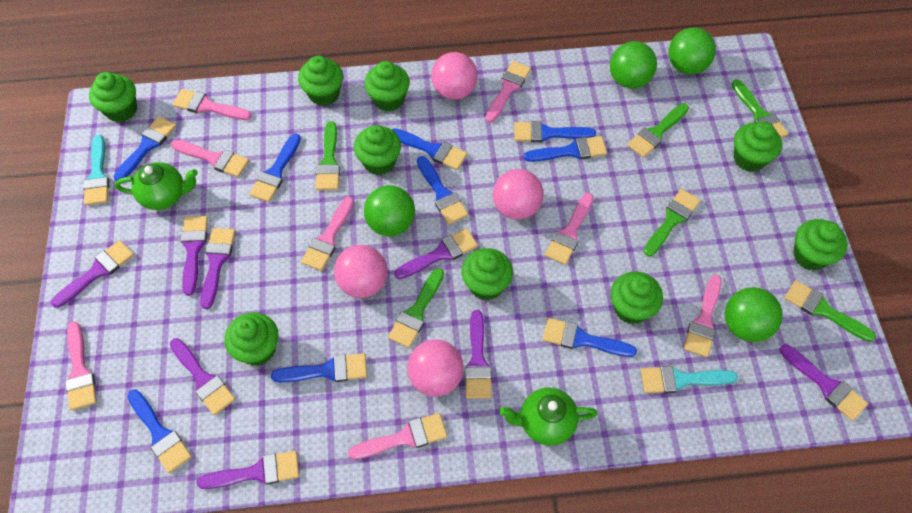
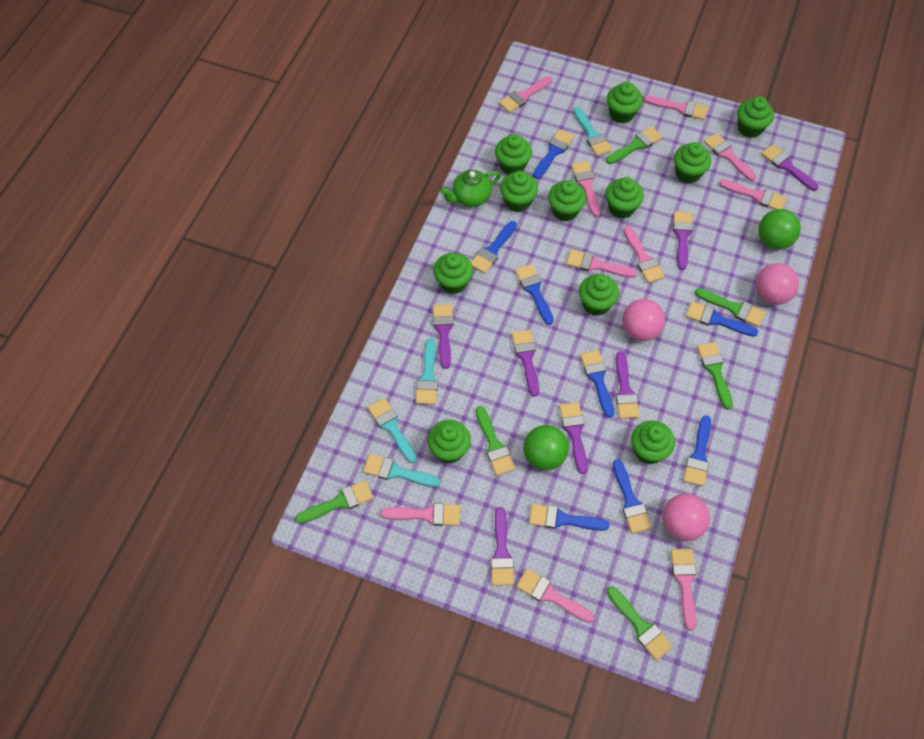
blue brush: [113,116,176,181] [127,390,192,473] [249,133,301,202] [271,353,367,382] [391,128,467,170] [417,156,468,224] [514,121,596,142] [524,136,607,162] [542,318,637,357] = 9 -> [471,221,517,274] [515,264,554,325] [529,504,609,531] [533,129,574,179] [580,350,614,418] [613,459,652,534] [683,415,711,487] [686,301,758,337] = 8
green ball: [364,185,415,236] [610,41,657,89] [669,28,716,74] [725,287,783,342] = 4 -> [523,425,569,470] [758,209,801,250] = 2
green cupcake: [89,72,137,122] [224,312,279,366] [298,56,343,106] [354,125,401,175] [364,61,410,111] [462,248,513,300] [611,272,663,324] [734,121,782,172] [793,219,848,271] = 9 -> [427,420,471,464] [433,253,473,294] [495,134,532,175] [500,171,538,212] [548,180,586,221] [579,274,619,316] [605,177,644,219] [607,82,643,123] [631,420,675,464] [674,142,711,184] [737,96,774,138] = 11
green teapot: [115,162,198,210] [499,387,598,446] = 2 -> [440,170,501,207] = 1
pink ball: [334,245,388,298] [407,339,464,397] [431,52,478,100] [493,169,544,220] = 4 -> [622,299,665,341] [662,494,710,541] [756,263,799,305] = 3
pink brush: [65,321,97,410] [171,140,249,177] [173,89,252,120] [301,197,354,271] [348,413,447,459] [485,61,531,123] [545,193,593,265] [683,274,722,357] = 8 -> [380,503,460,526] [499,76,553,113] [516,569,595,623] [566,249,637,278] [571,161,601,217] [623,226,665,283] [644,95,708,120] [671,549,696,631] [704,133,756,181] [719,179,787,209] = 10
purple brush: [51,240,134,308] [170,338,235,415] [181,216,208,296] [197,451,300,489] [200,228,235,309] [394,228,478,279] [465,310,492,399] [780,344,868,421] = 8 -> [433,304,454,369] [491,507,514,586] [512,330,539,396] [559,402,587,474] [616,352,639,419] [673,211,693,270] [761,144,819,191] = 7
turquoise brush: [83,135,109,205] [641,366,738,393] = 2 -> [363,454,441,487] [368,398,417,463] [416,338,438,405] [573,107,612,156] = 4

